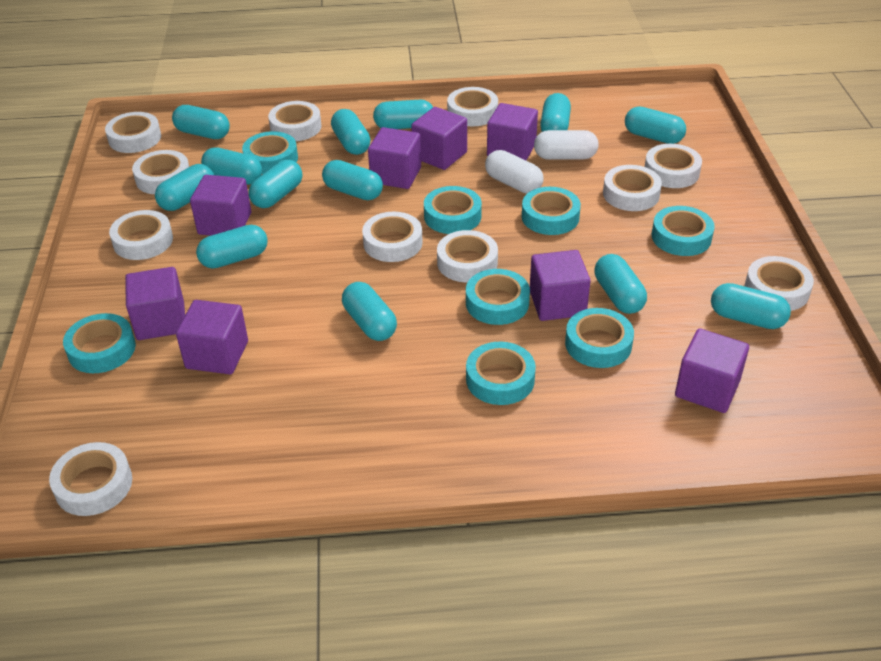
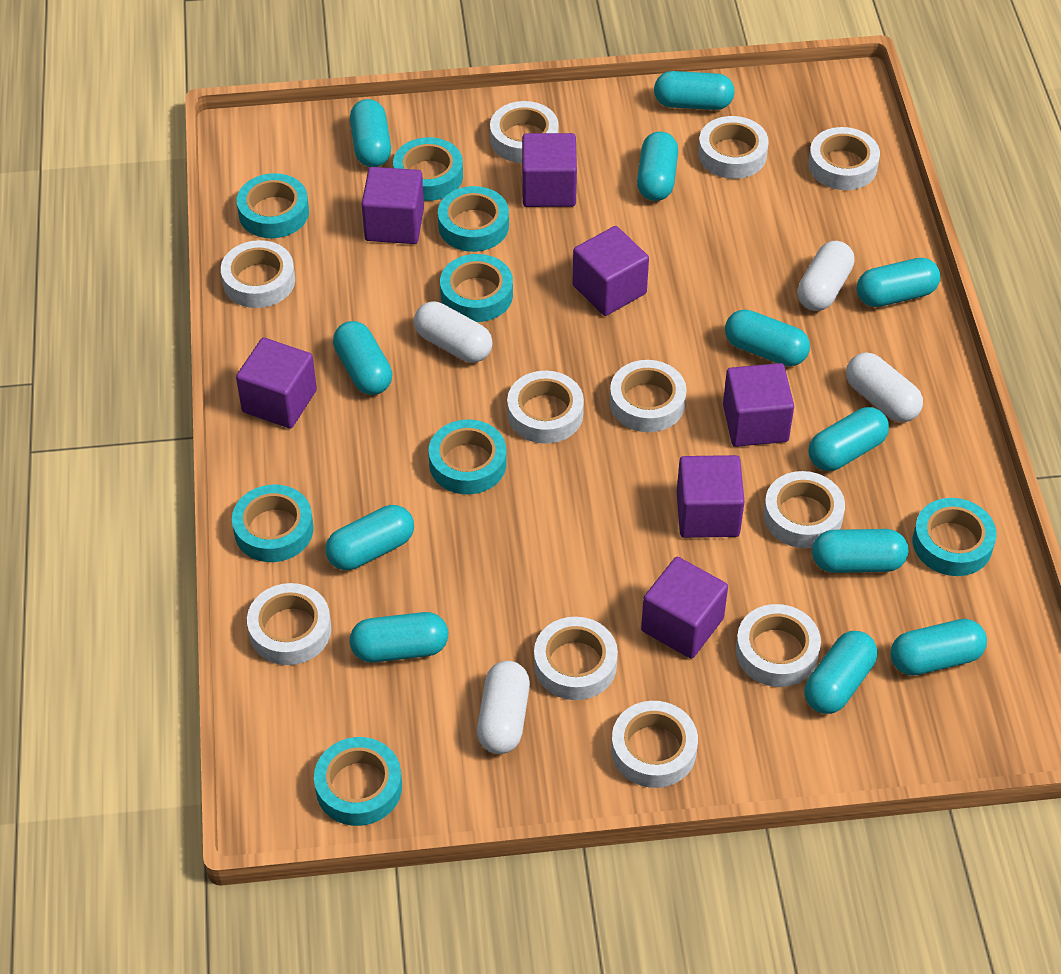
purple cube: [125,267,185,340] [176,300,248,374] [190,175,251,236] [368,127,421,189] [411,107,467,170] [487,103,538,161] [530,250,591,321] [675,328,749,413] = 8 -> [236,337,317,428] [362,167,424,244] [522,133,577,207] [572,226,649,316] [641,557,728,659] [677,455,745,538] [723,363,794,447] = 7
turquoise capsule: [155,164,214,211] [172,105,230,139] [196,225,268,269] [201,147,262,185] [249,160,302,208] [322,160,383,200] [331,109,371,155] [342,282,397,341] [373,100,433,129] [540,93,571,132] [594,254,647,314] [625,107,686,144] [711,283,791,329] = 13 -> [326,505,414,570] [333,321,392,395] [350,99,391,167] [350,612,448,663] [637,132,678,201] [654,71,735,110] [725,310,810,366] [804,631,878,714] [808,407,889,471] [812,529,908,573] [857,258,940,307] [891,619,987,676] = 12
white capsule: [485,150,544,194] [534,130,599,160] = 2 -> [414,302,493,363] [477,661,530,754] [797,241,855,311] [846,352,923,422] = 4

